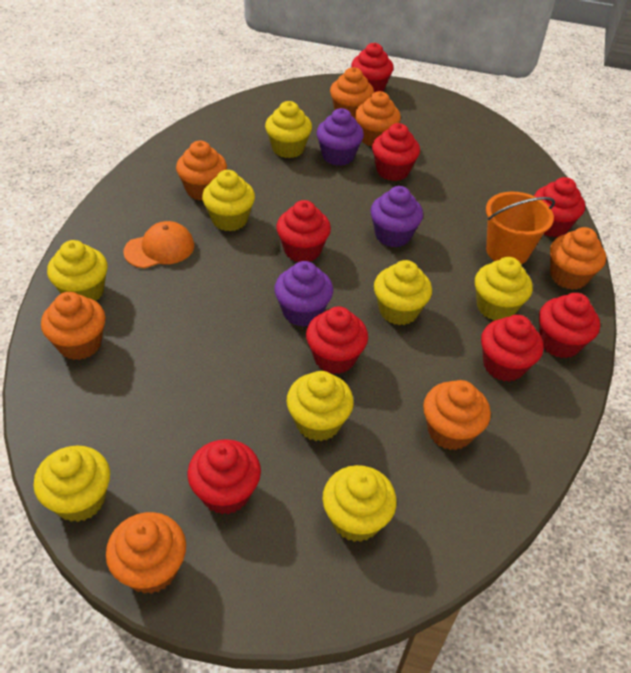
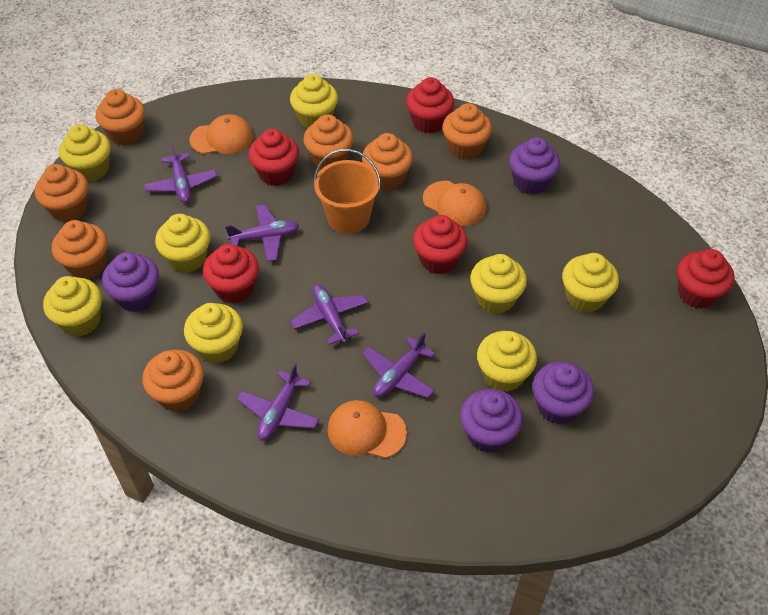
orange cap: [123,221,194,268] = 1 -> [189,114,253,154] [327,400,407,458] [423,181,486,226] = 3
purple cupcake: [274,261,333,327] [317,108,364,166] [370,186,423,247] = 3 -> [102,252,159,312] [460,389,523,453] [509,137,560,194] [532,362,594,424] = 4
purple plane: none = 0 -> [144,143,217,203] [225,204,299,262] [237,363,319,441] [290,284,368,345] [362,332,435,398] = 5
red cupcake: [187,439,261,514] [276,200,331,262] [306,307,368,374] [351,43,393,92] [372,123,420,181] [481,315,543,382] [534,177,585,237] [539,293,600,358] = 8 -> [203,244,259,304] [248,129,299,186] [406,77,454,133] [413,215,467,274] [677,249,734,309] = 5

